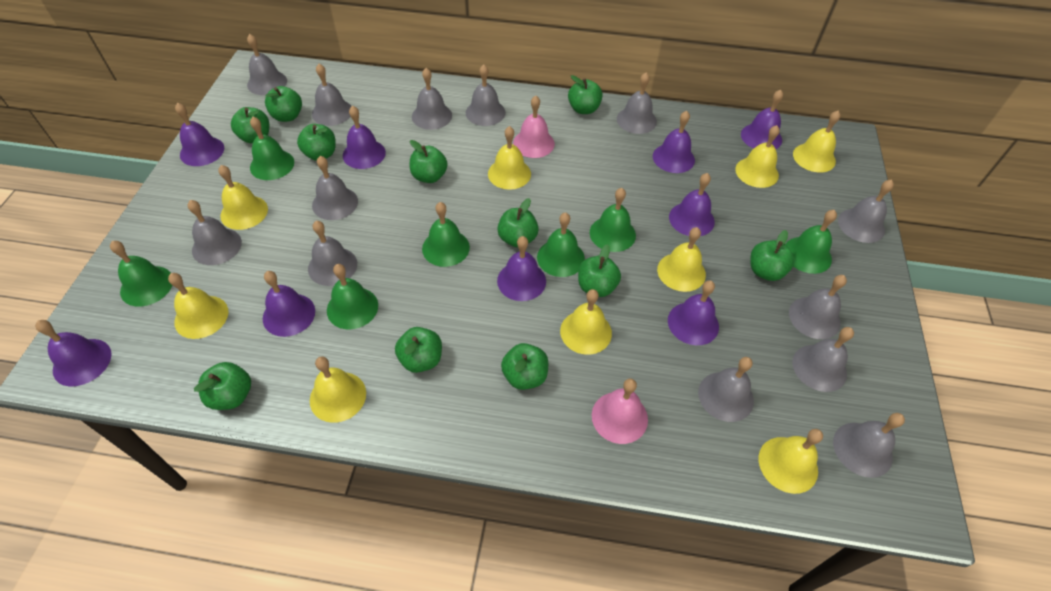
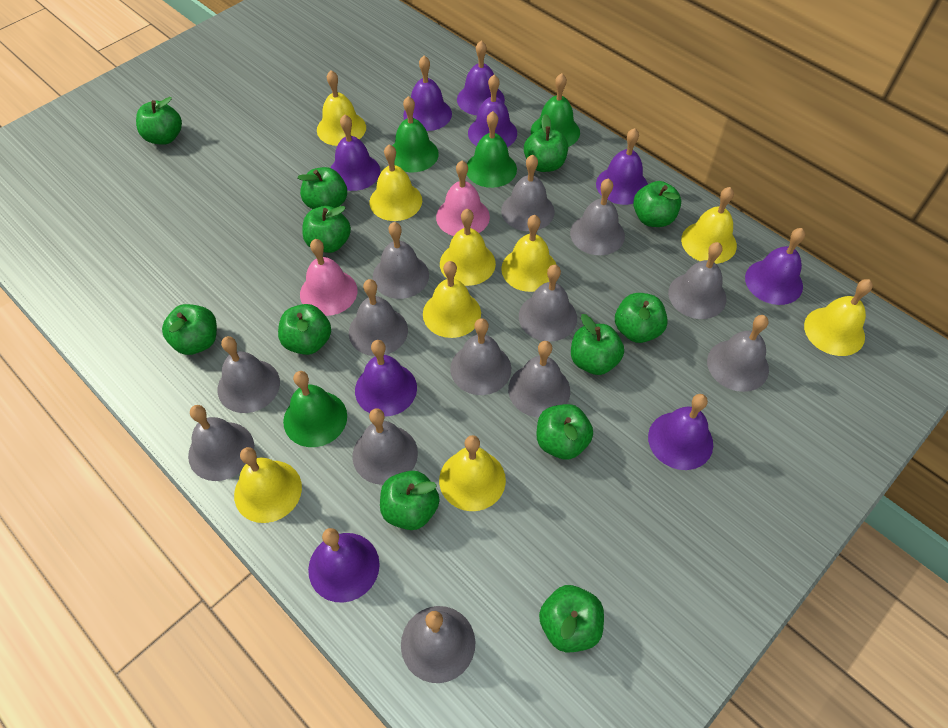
green apple: [194,362,251,410] [231,107,269,144] [265,86,302,122] [297,124,336,161] [395,327,442,373] [410,140,448,183] [497,198,539,247] [501,343,548,390] [568,75,603,114] [578,244,621,297] [750,230,795,281] = 11 -> [136,97,182,145] [162,304,217,355] [278,304,331,355] [297,167,347,209] [302,206,351,253] [380,471,439,530] [524,114,568,172] [536,404,593,460] [539,585,604,652] [571,314,624,375] [615,293,668,343] [633,181,681,227] = 12
green bell: [110,241,172,307] [250,117,294,180] [327,264,378,329] [422,202,470,267] [537,212,585,277] [590,188,636,252] [786,210,837,274] = 7 -> [283,371,347,447] [392,96,439,172] [467,111,517,188] [531,73,580,147] = 4

